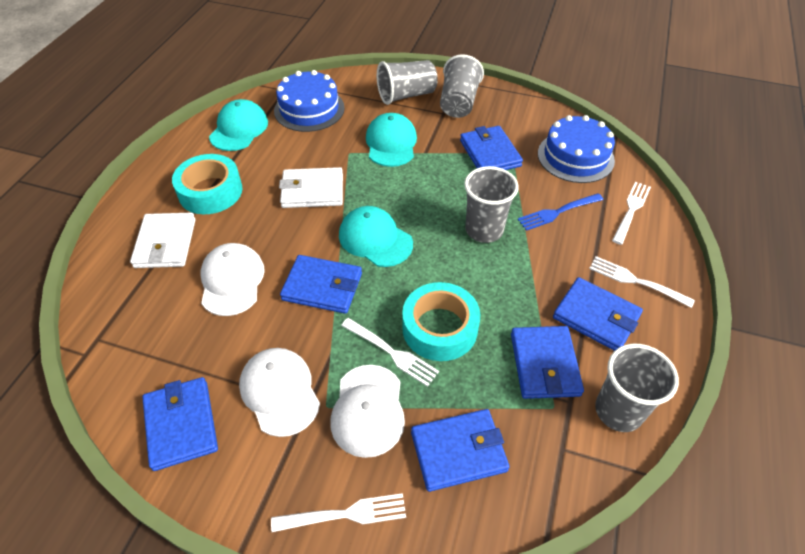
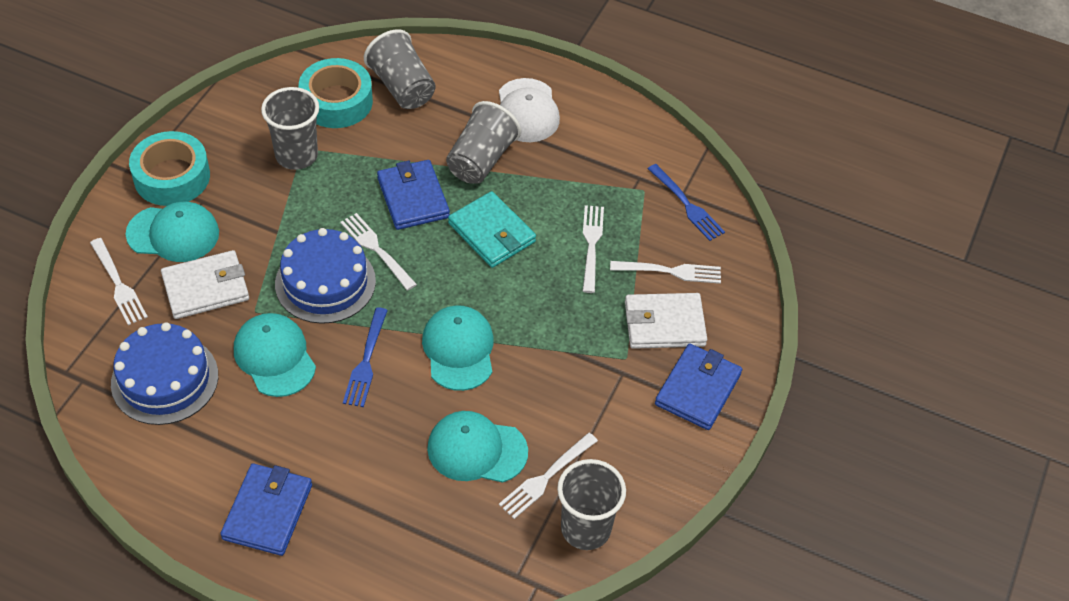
blue fork: [518,193,603,231] = 1 -> [343,307,388,407] [648,164,725,241] = 2
blue wallet: [142,377,218,471] [280,255,362,314] [411,409,510,492] [460,126,523,170] [511,326,584,399] [553,277,643,351] = 6 -> [221,464,312,556] [377,160,450,230] [655,343,742,430] = 3
turquoise cap: [209,99,268,151] [339,206,413,267] [366,113,417,167] = 3 -> [126,202,219,262] [234,313,316,397] [422,305,494,391] [427,411,528,483] = 4
turquoise wallet: none = 0 -> [448,191,536,268] = 1
white cap: [201,243,265,316] [239,348,320,437] [330,365,405,458] = 3 -> [499,78,560,142] = 1
white fork: [271,493,406,532] [341,318,439,387] [589,256,695,308] [612,182,651,245] = 4 -> [90,238,148,325] [340,213,417,291] [499,433,598,519] [583,205,604,293] [610,261,721,284] = 5

